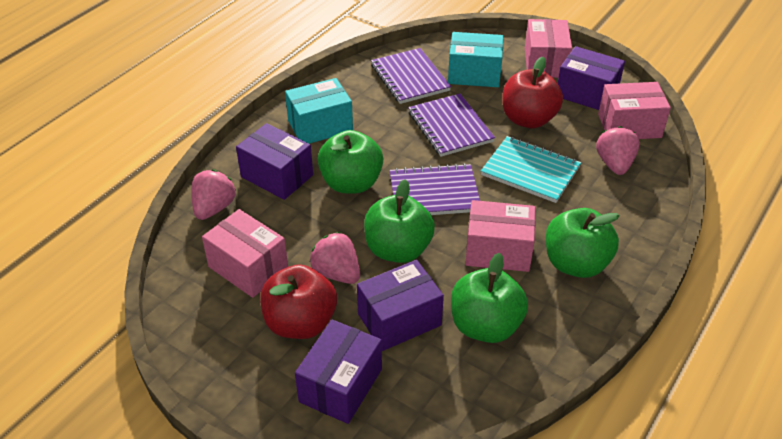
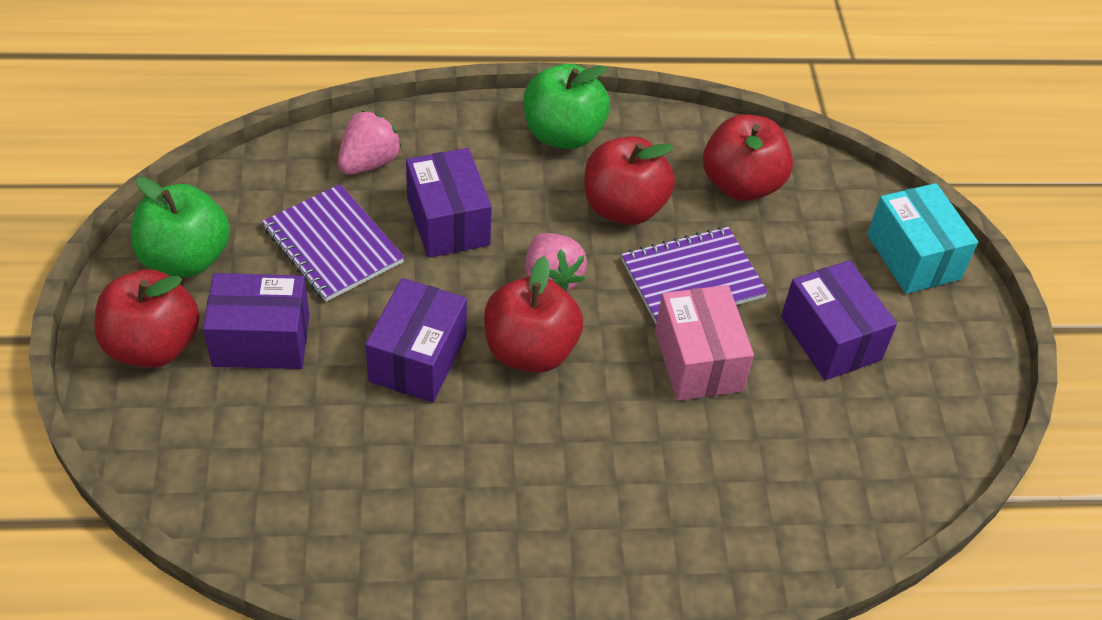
green apple: [318,130,383,194] [364,179,435,263] [451,253,528,343] [546,208,620,278] = 4 -> [131,177,230,277] [524,64,610,149] = 2
pink box: [202,209,288,298] [465,200,535,272] [525,19,572,78] [598,82,671,139] = 4 -> [655,285,754,401] = 1
pink strawberry: [191,170,236,220] [309,232,360,284] [596,126,640,175] = 3 -> [338,111,401,175] [525,233,587,292] = 2
purple notebook: [371,48,451,104] [390,163,480,215] [408,94,495,157] = 3 -> [262,184,404,302] [621,227,768,324] = 2
red apple: [260,264,337,339] [502,57,563,128] = 2 -> [94,269,200,368] [484,256,583,373] [584,136,675,225] [703,114,793,201] = 4
turquoise box: [285,78,353,144] [448,32,503,87] = 2 -> [867,183,978,294] = 1
turquoise notebook: [481,136,581,203] = 1 -> none = 0

